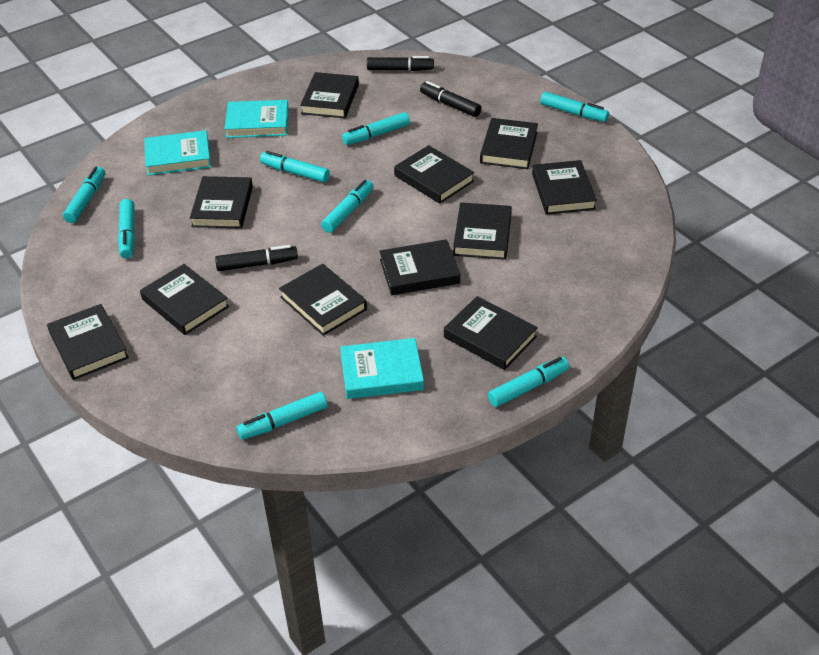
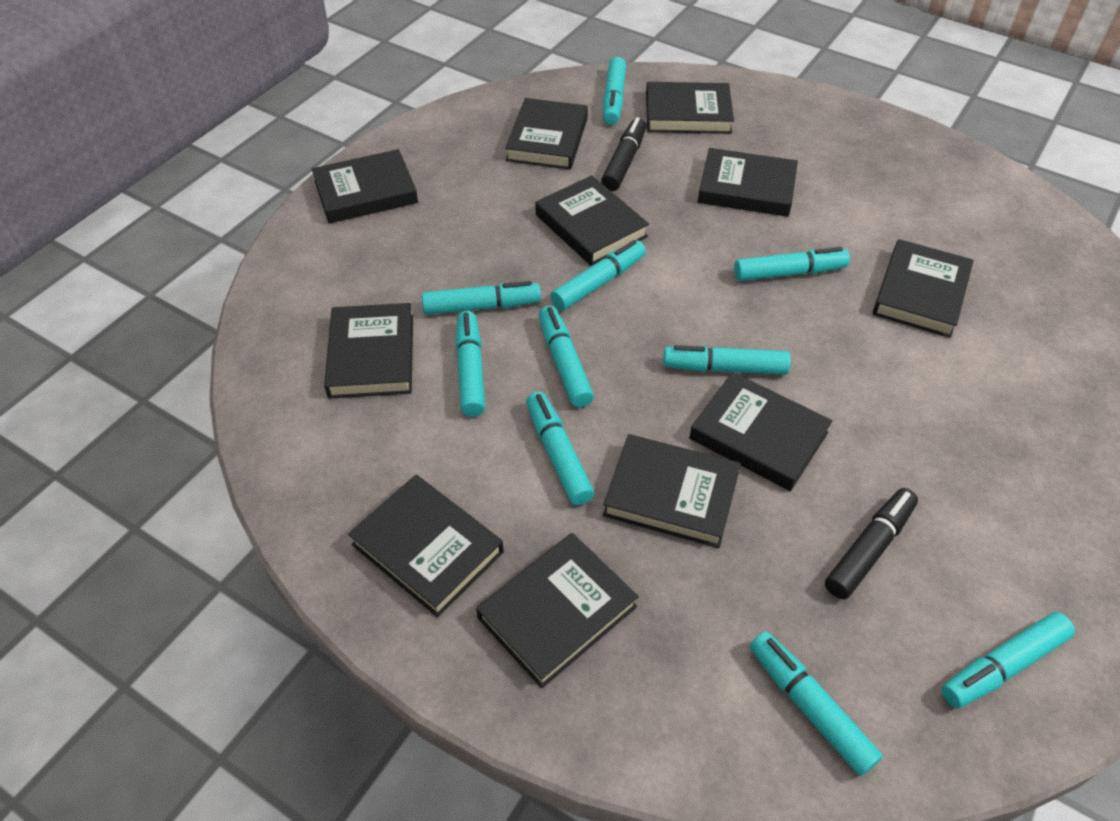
black marker: [215,245,298,271] [367,56,434,71] [420,81,481,117] = 3 -> [601,117,646,191] [825,488,918,599] = 2
turquoise book: [144,130,211,176] [224,100,289,138] [340,338,424,399] = 3 -> none = 0
turquoise marker: [63,167,105,223] [118,199,135,259] [236,392,328,440] [260,151,330,183] [321,180,374,233] [342,112,410,145] [488,357,569,407] [540,92,609,122] = 8 -> [422,281,541,315] [456,311,485,417] [526,391,594,506] [539,306,594,408] [551,240,646,310] [603,57,626,125] [663,345,791,375] [734,247,850,281] [750,632,883,776] [942,612,1075,708] = 10

